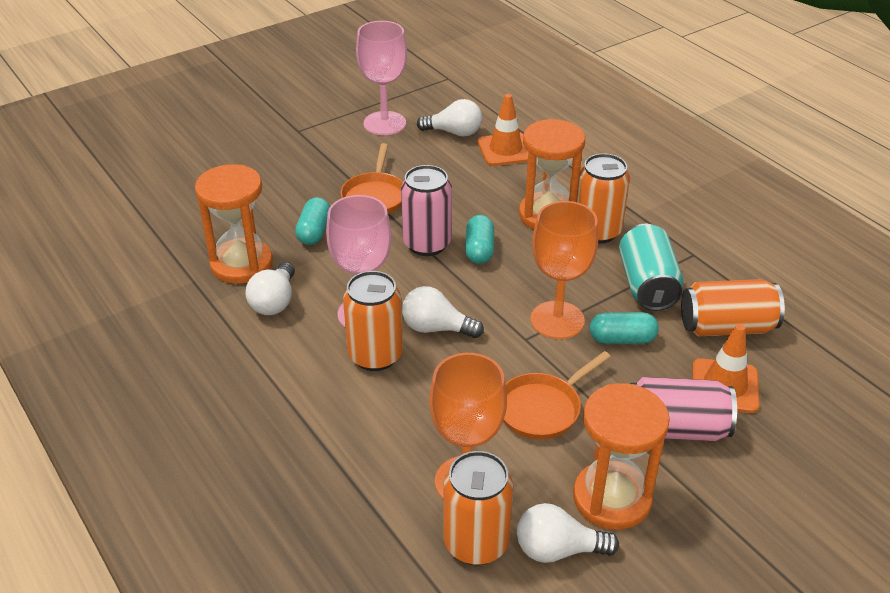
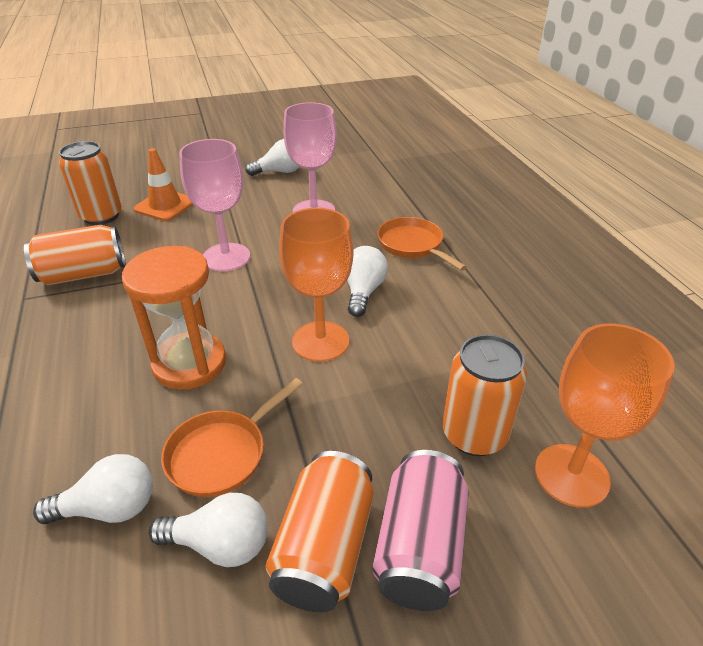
orange hourglass: [195,164,273,284] [519,119,585,229] [573,383,670,530] = 3 -> [122,246,226,390] = 1
orange traffic cone: [478,94,528,166] [692,324,760,413] = 2 -> [133,148,193,221] = 1
pink can: [401,165,452,256] [630,377,737,441] = 2 -> [372,450,469,611] = 1
turquoise can: [619,224,684,311] = 1 -> none = 0
turquoise capsule: [295,197,330,245] [465,215,494,264] [590,312,659,344] = 3 -> none = 0

